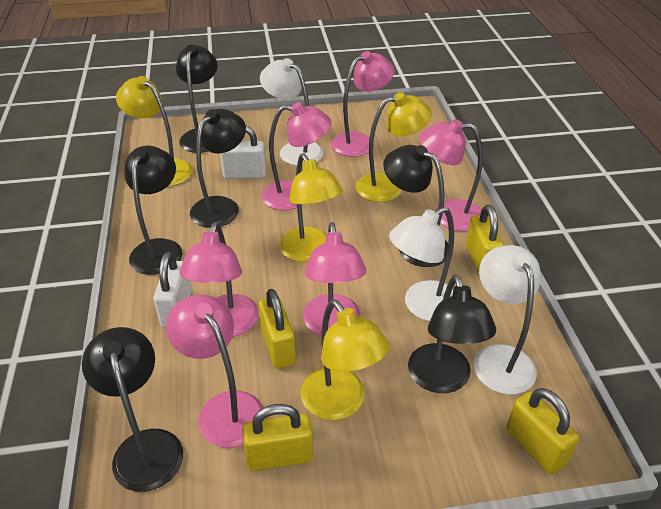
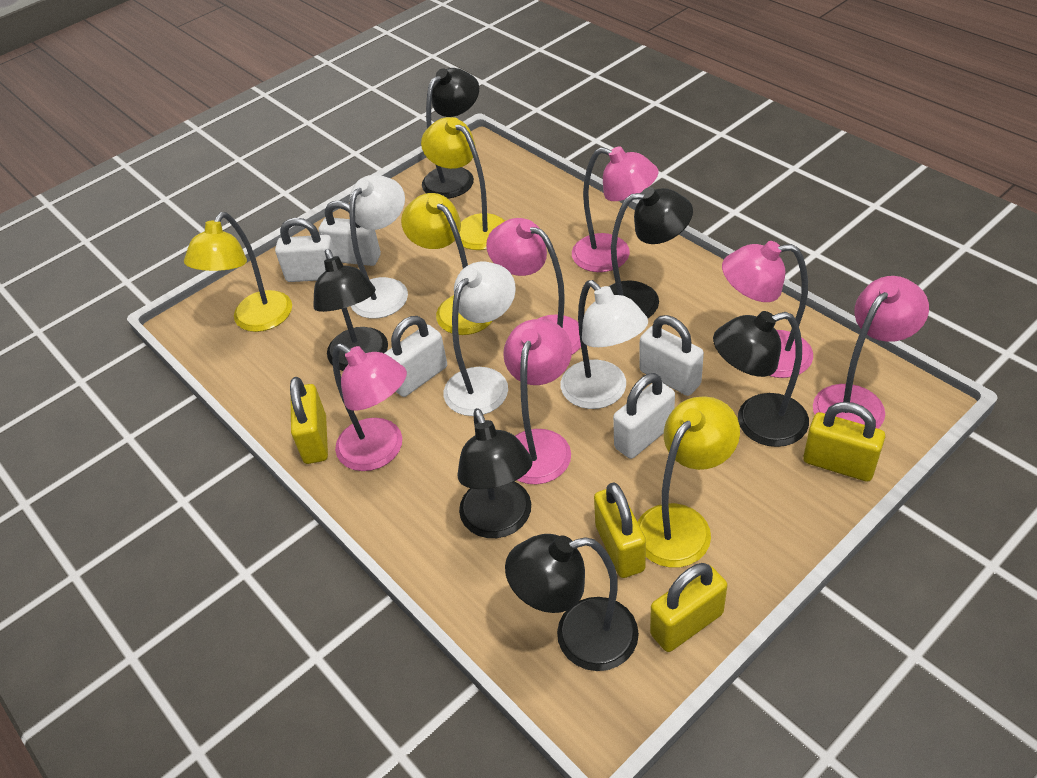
white padlock: [153,252,192,328] [220,126,266,179] = 2 -> [275,218,336,282] [318,200,381,266] [384,316,447,397] [613,373,675,459] [639,315,704,396] = 5

